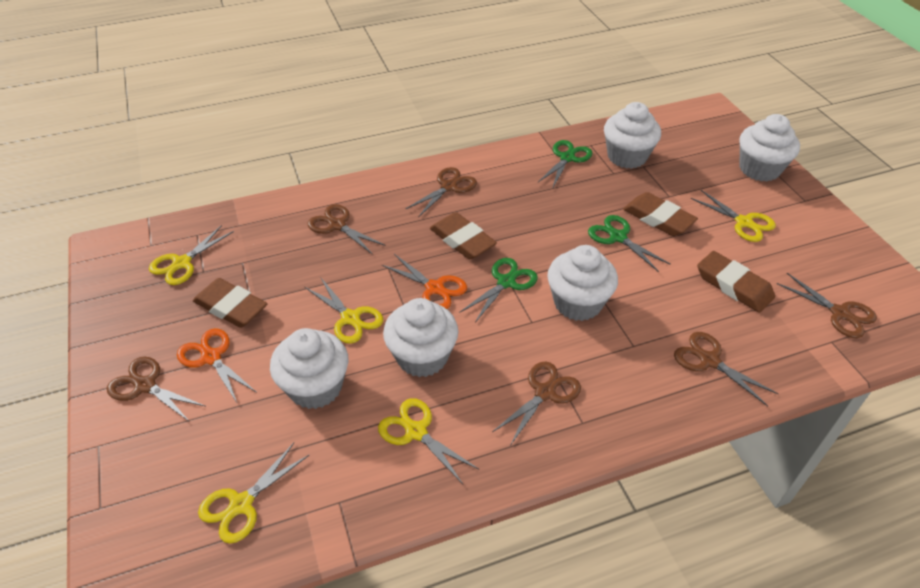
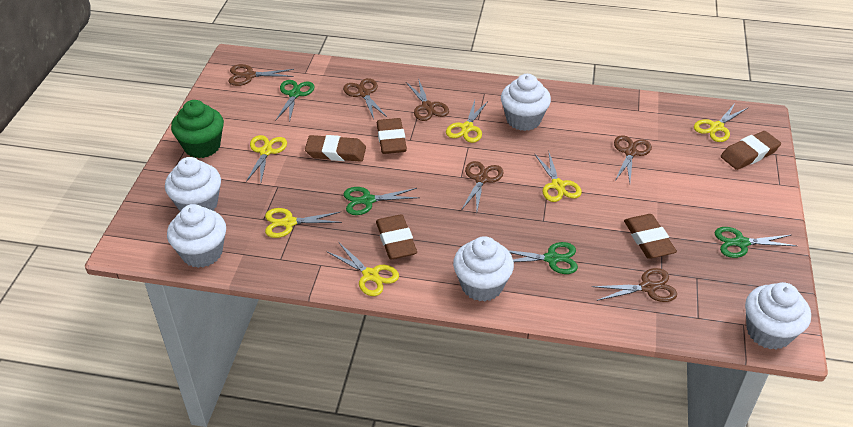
brown eraser: [193,278,267,328] [430,212,497,259] [623,192,698,236] [697,251,775,313] = 4 -> [305,135,366,162] [376,214,417,260] [377,118,407,154] [624,214,677,259] [721,131,781,170] = 5
green cupcake: none = 0 -> [171,100,224,158] = 1
green scissors: [459,258,538,323] [537,140,592,189] [588,215,671,272] = 3 -> [276,80,315,123] [344,187,419,215] [508,242,578,274] [715,227,797,258] = 4
orange scissors: [177,328,256,402] [382,254,467,309] = 2 -> none = 0
yellow scissors: [149,225,234,285] [198,443,309,544] [305,277,383,344] [378,398,479,484] [691,190,776,242] = 5 -> [246,135,287,182] [265,208,342,238] [327,243,399,296] [446,100,488,143] [535,153,582,202] [694,103,748,142] = 6

